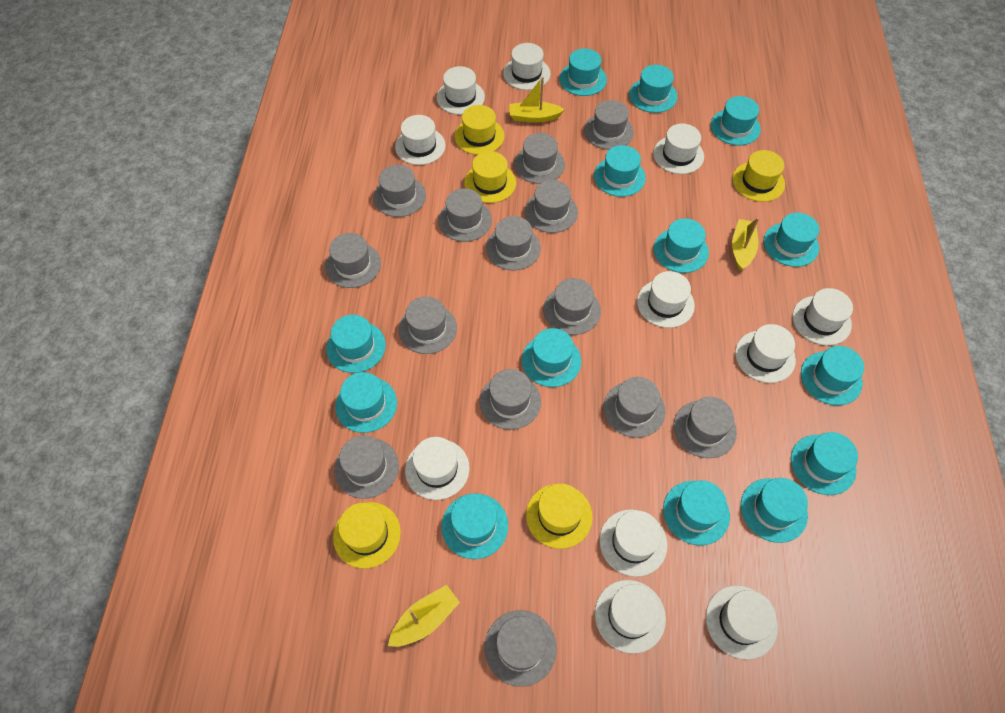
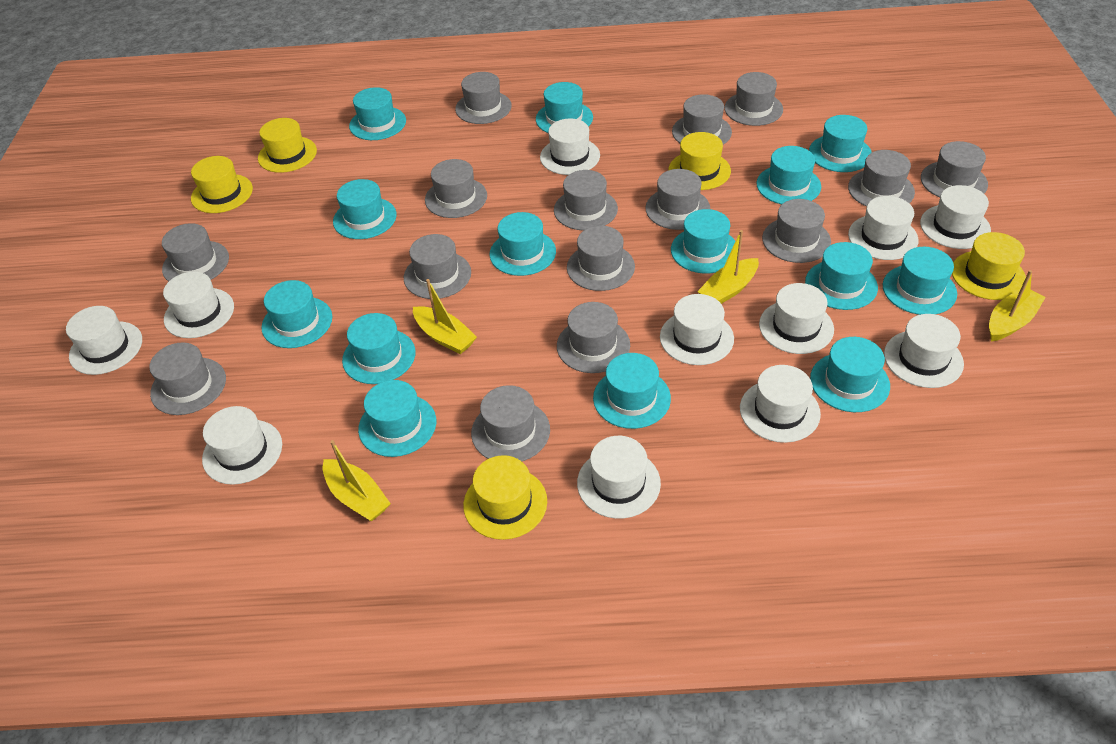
grey hat: [325,233,381,288] [334,435,399,499] [373,165,426,217] [399,296,457,354] [438,188,492,242] [480,369,541,430] [485,610,557,687] [486,216,541,271] [514,133,565,184] [525,180,578,233] [543,278,601,335] [584,100,634,150] [603,377,665,438] [673,397,737,458] = 14 -> [149,342,226,415] [162,223,229,281] [404,234,471,299] [425,159,487,218] [455,72,512,124] [471,385,550,461] [554,170,618,230] [557,302,630,373] [567,226,635,291] [645,169,711,230] [672,94,732,145] [724,72,783,126] [762,199,831,263] [848,150,915,207] [921,141,988,198] = 15
yellow boat: [388,585,460,647] [510,77,565,123] [732,218,759,271] = 3 -> [323,440,391,521] [413,279,477,354] [697,230,759,304] [989,270,1046,341] = 4

